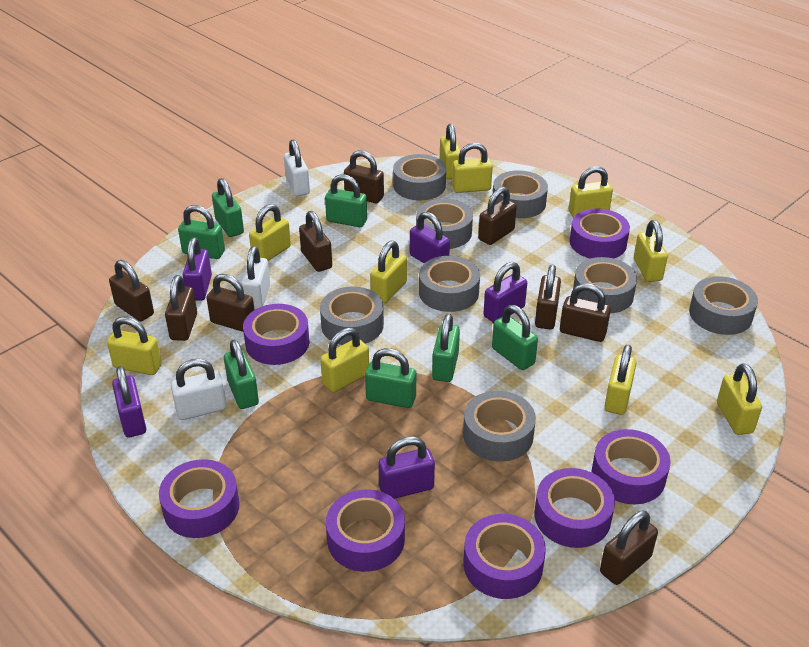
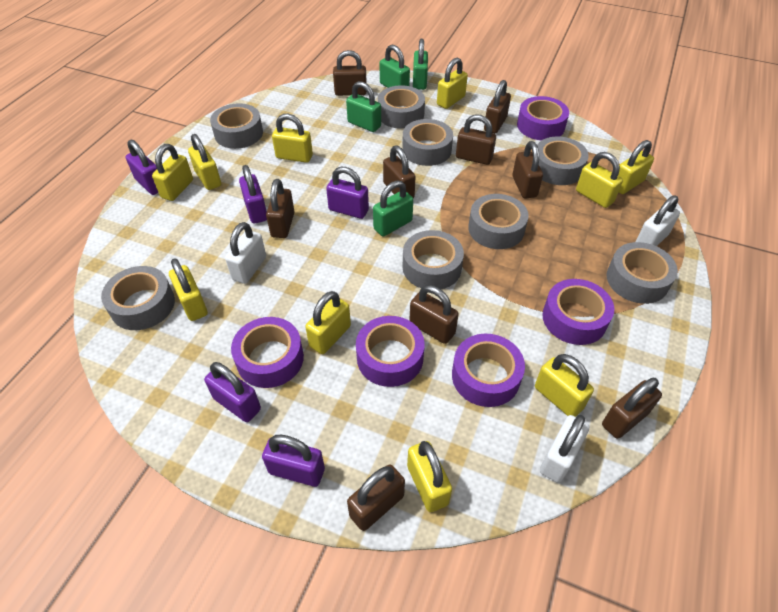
green padlock: [178,205,225,259] [212,178,244,237] [224,340,259,409] [325,174,367,227] [365,348,416,408] [432,314,460,382] [492,305,538,370] = 7 -> [346,81,381,132] [373,180,413,236] [380,45,410,88] [413,39,428,90] = 4
purple tape: [159,459,240,538] [243,304,309,365] [326,489,405,572] [463,514,546,599] [535,468,615,548] [570,209,630,259] [592,429,671,504] = 7 -> [231,317,304,388] [356,316,425,387] [452,334,525,407] [517,96,569,141] [542,279,614,345] = 5

